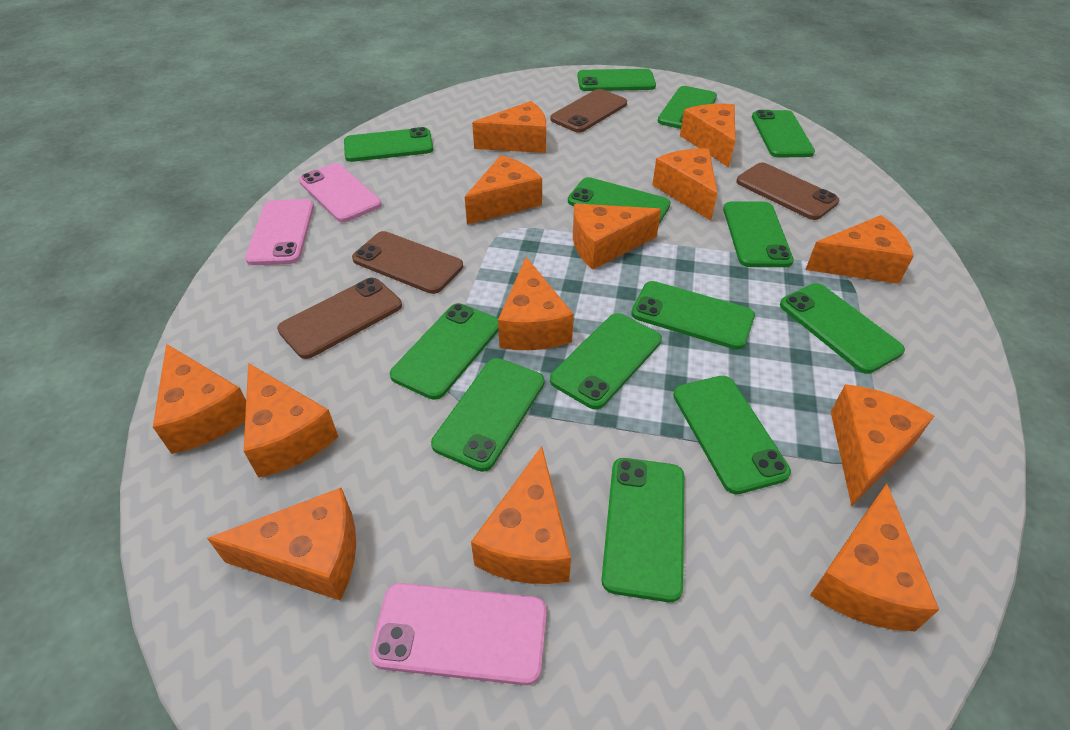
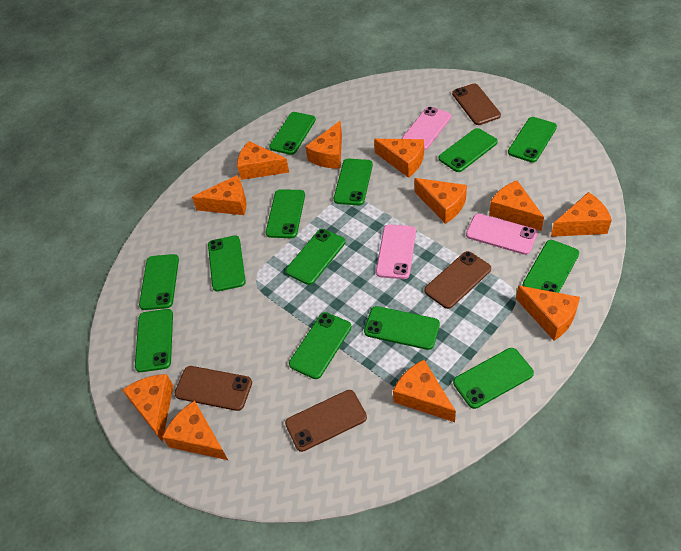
orange cheese: [153,344,246,454] [207,487,356,601] [244,363,339,478] [465,155,542,225] [471,446,571,584] [472,101,546,153] [498,257,574,350] [573,204,661,270] [652,148,717,221] [680,104,735,167] [805,215,914,284] [810,483,939,631] [831,384,934,507] = 13 -> [122,374,173,442] [162,401,228,460] [192,175,246,215] [237,141,289,180] [305,121,342,169] [374,139,424,178] [393,360,456,422] [415,178,467,224] [489,180,544,231] [516,286,580,341] [551,192,612,237] = 11

